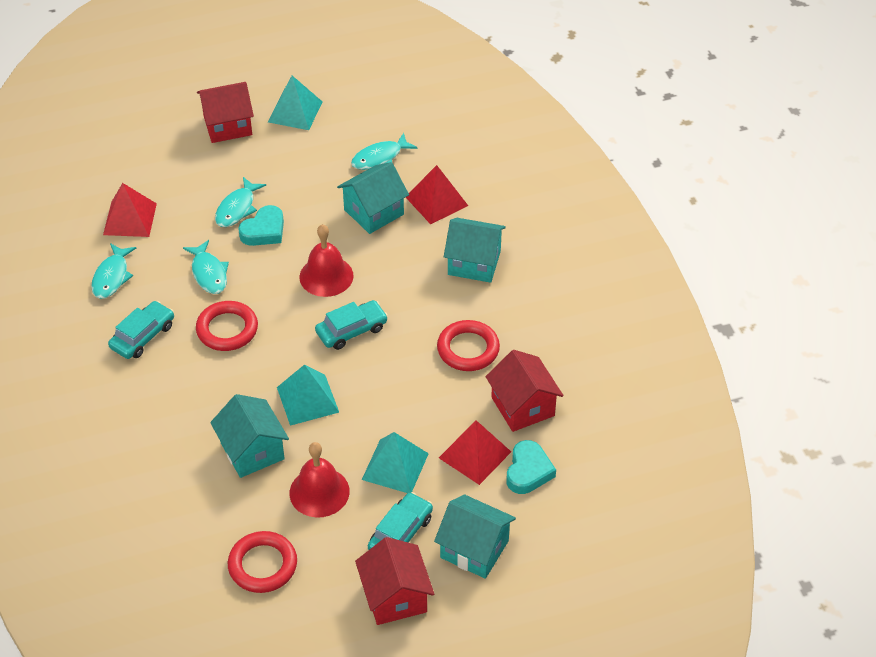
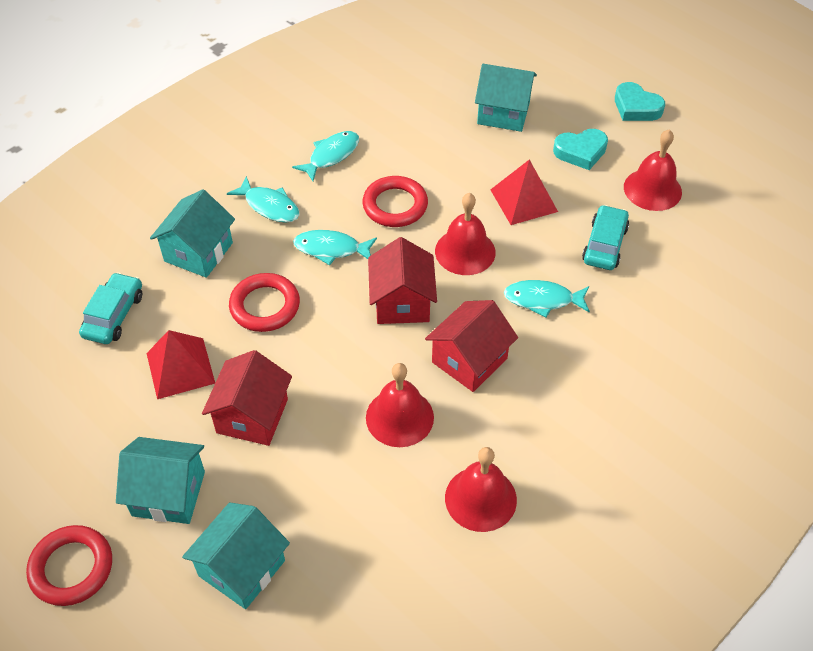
red bell: [290,442,350,518] [300,224,354,297] = 2 -> [366,363,434,447] [435,193,496,275] [445,447,517,532] [624,129,682,211] = 4
red pyramid: [103,183,157,237] [406,165,468,224] [439,420,511,485] = 3 -> [147,330,215,399] [490,159,558,225] = 2
turquoise car: [108,301,174,359] [315,300,388,350] [368,492,433,550] = 3 -> [79,272,142,344] [582,205,629,270] = 2
turquoise pyramid: [268,76,322,130] [277,365,339,426] [362,432,429,493] = 3 -> none = 0

